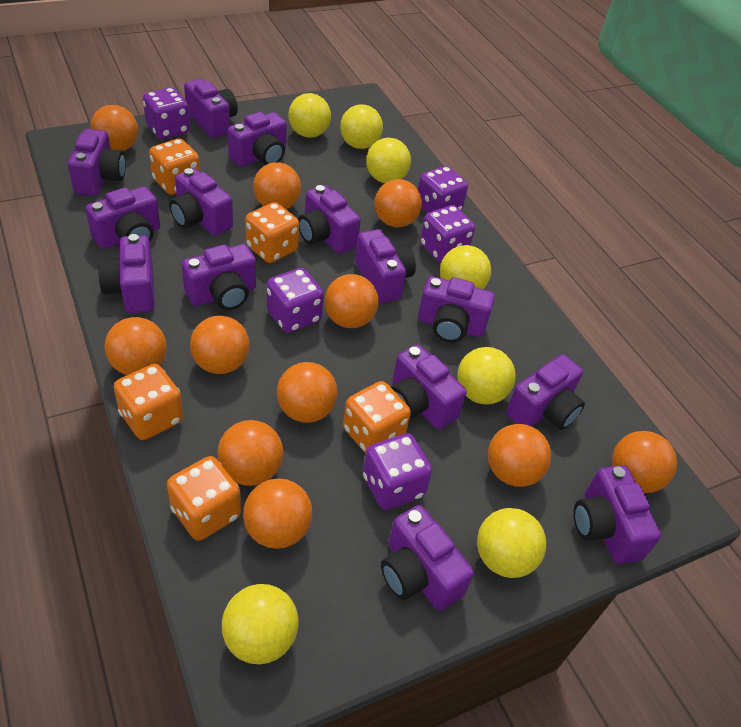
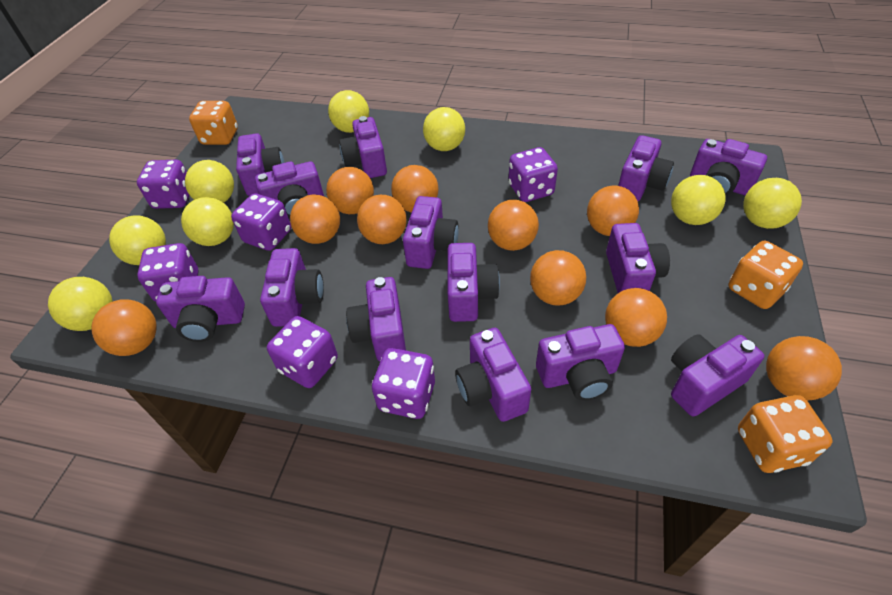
orange ball: [91,105,138,151] [105,317,167,375] [190,316,250,374] [217,420,283,486] [243,479,312,549] [253,162,301,209] [277,362,338,423] [325,274,379,328] [375,179,422,227] [488,424,551,487] [612,431,677,493] = 11 -> [91,299,157,356] [290,194,340,244] [326,167,374,214] [357,195,407,244] [391,165,439,212] [488,200,539,251] [530,250,586,306] [587,185,639,236] [605,288,667,347] [766,336,842,401] = 10
orange dice: [113,364,183,440] [149,139,200,195] [167,456,241,541] [245,202,299,263] [343,381,411,453] = 5 -> [189,101,238,145] [728,241,803,309] [738,395,833,473] = 3
purple dice: [143,88,190,139] [266,268,324,333] [363,433,432,510] [418,166,468,213] [420,205,475,263] = 5 -> [137,160,190,209] [137,243,199,302] [231,193,291,251] [267,316,338,388] [372,348,435,419] [508,147,558,202] = 6
yellow ball: [222,584,298,665] [288,93,331,138] [340,104,383,149] [366,138,411,183] [440,245,491,289] [457,347,516,405] [477,508,546,578] = 7 -> [48,277,113,331] [109,215,166,265] [181,197,234,246] [185,160,234,203] [328,90,369,133] [423,107,465,151] [671,175,726,225] [743,178,802,229] = 8

